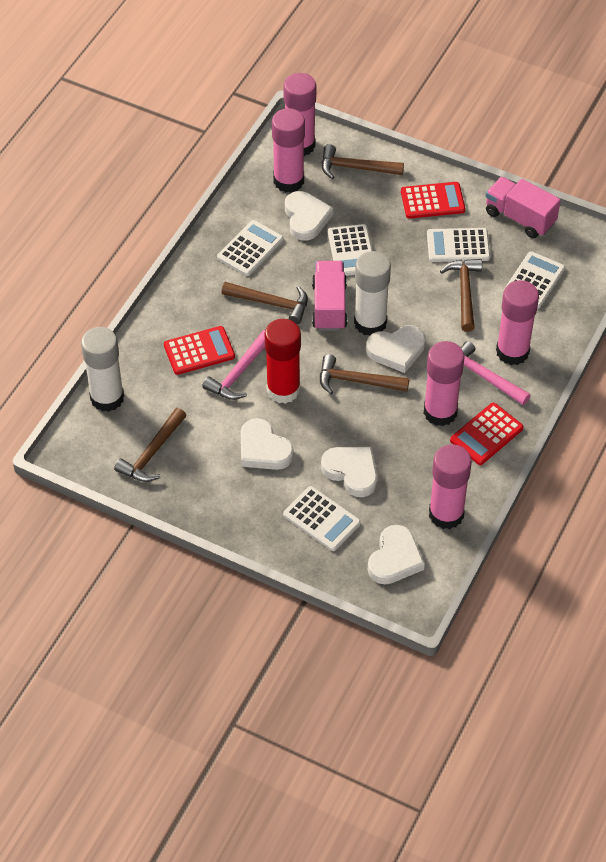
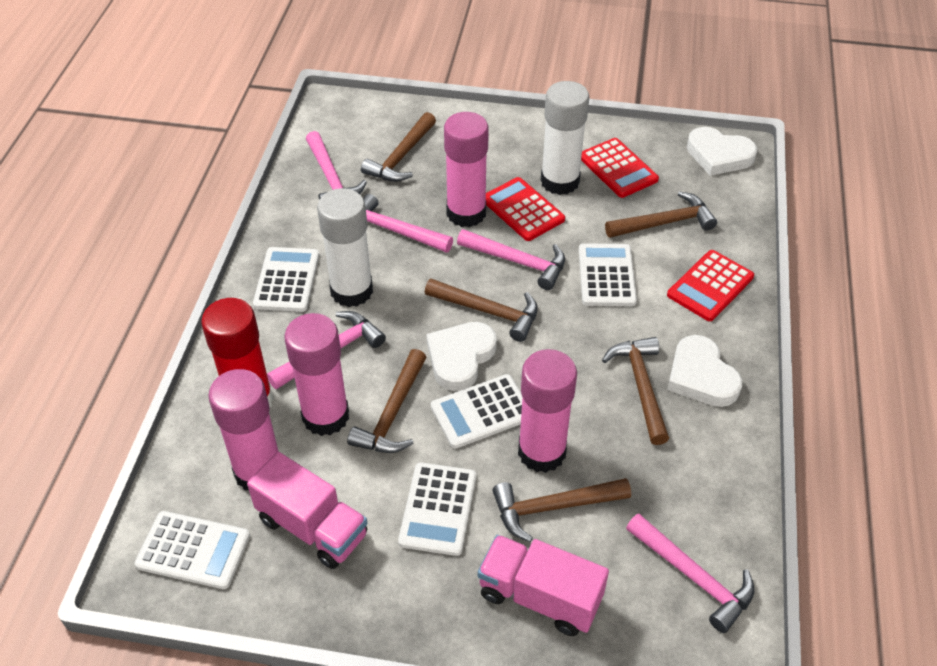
brown hammer: [114,408,186,482] [222,282,308,324] [320,354,409,394] [322,144,404,179] [440,259,482,332] = 5 -> [347,349,427,453] [361,112,436,182] [425,279,538,342] [492,478,631,542] [602,337,669,445] [605,191,717,238] = 6
pink glue stick: [272,108,305,193] [283,73,316,156] [424,341,465,426] [429,444,472,529] [496,280,539,365] = 5 -> [208,369,279,490] [284,313,349,436] [444,112,489,227] [518,349,577,473] = 4
pink hammer: [202,330,265,400] [461,341,531,405] = 2 -> [267,311,386,390] [306,131,367,200] [363,194,453,253] [457,229,565,290] [626,513,755,633] = 5
white heart: [241,418,294,470] [285,191,333,241] [321,447,377,497] [366,325,426,373] [368,525,425,584] = 5 -> [426,322,497,391] [667,335,742,407] [687,127,757,176] = 3

